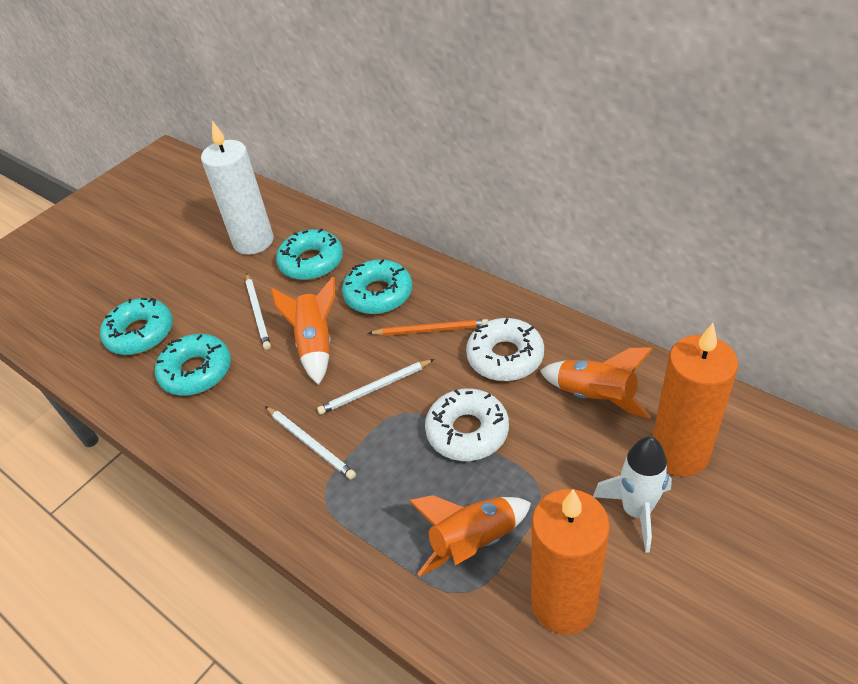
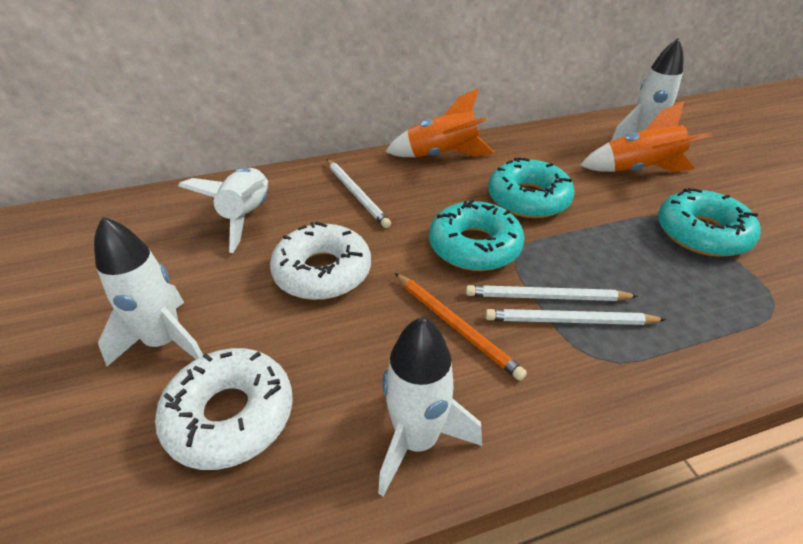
orange candle: [531,489,610,634] [653,323,738,476] = 2 -> none = 0
orange rocket: [271,277,335,385] [409,495,531,577] [540,348,653,419] = 3 -> [385,88,494,157] [580,101,712,172] = 2
turquoise donut: [100,298,173,355] [155,334,231,396] [276,229,343,280] [342,259,412,314] = 4 -> [429,199,525,271] [488,157,575,218] [658,188,761,257] = 3
white candle: [201,121,274,255] = 1 -> none = 0
white rocket: [593,436,672,553] = 1 -> [94,216,203,366] [178,168,269,253] [378,317,482,497] [611,38,684,141] = 4

